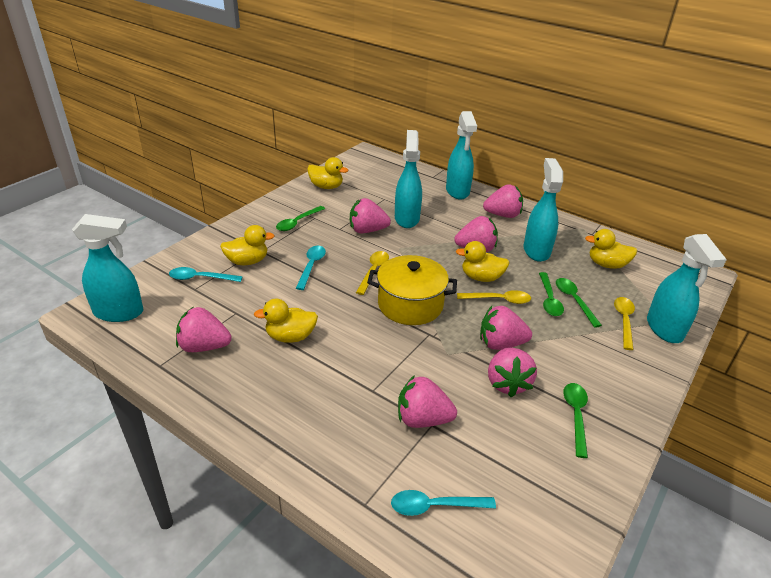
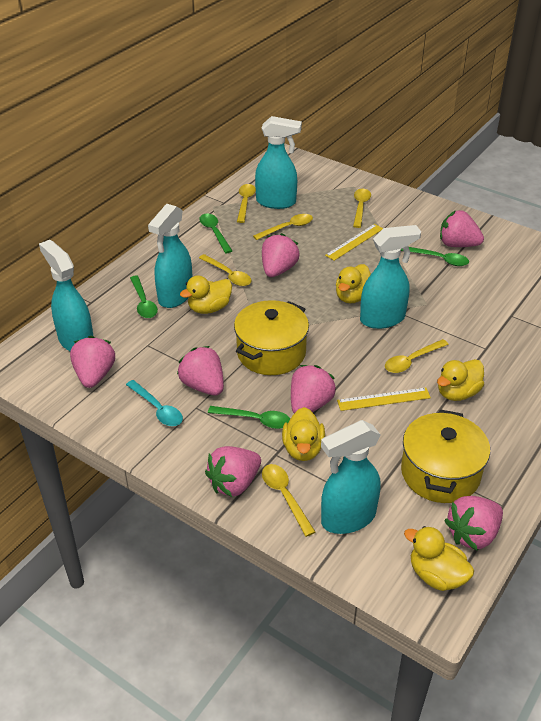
turquoise spoon: [169,267,243,282] [296,246,326,290] [391,490,496,516] = 3 -> [126,380,183,426] = 1
yellow pot: [367,255,457,325] = 1 -> [234,300,309,375] [401,409,490,503] = 2
yellow ruler: none = 0 -> [325,224,383,261] [337,387,431,411] = 2
yellow spoon: [356,251,389,295] [457,290,531,304] [614,297,635,350] = 3 -> [199,254,251,286] [237,184,256,223] [253,214,313,240] [262,464,315,537] [353,189,371,228] [385,339,449,373] = 6

